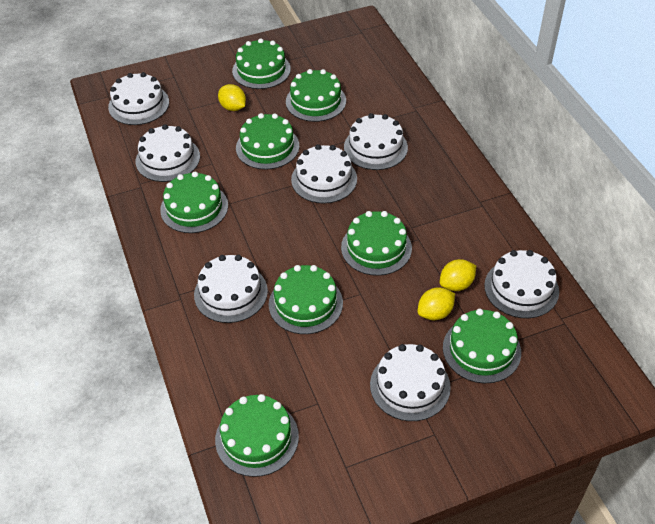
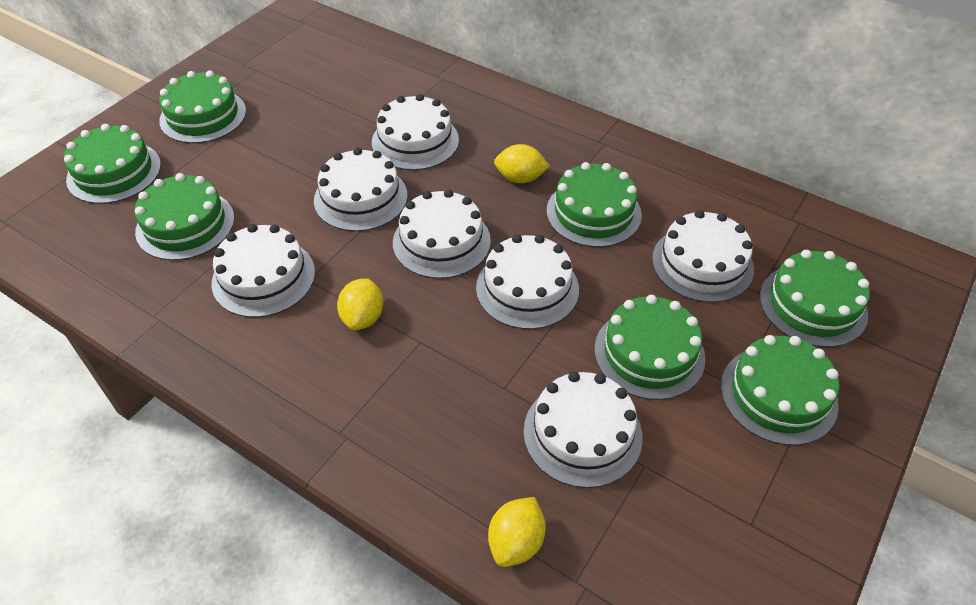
green cake: [160,172,228,233] [215,394,299,477] [232,38,291,89] [236,113,299,170] [269,265,343,334] [286,69,346,122] [341,211,412,276] [443,309,521,383] = 8 -> [64,124,161,204] [135,173,235,260] [159,71,246,143] [547,162,642,247] [594,295,706,400] [721,335,839,445] [760,250,870,347] = 7

